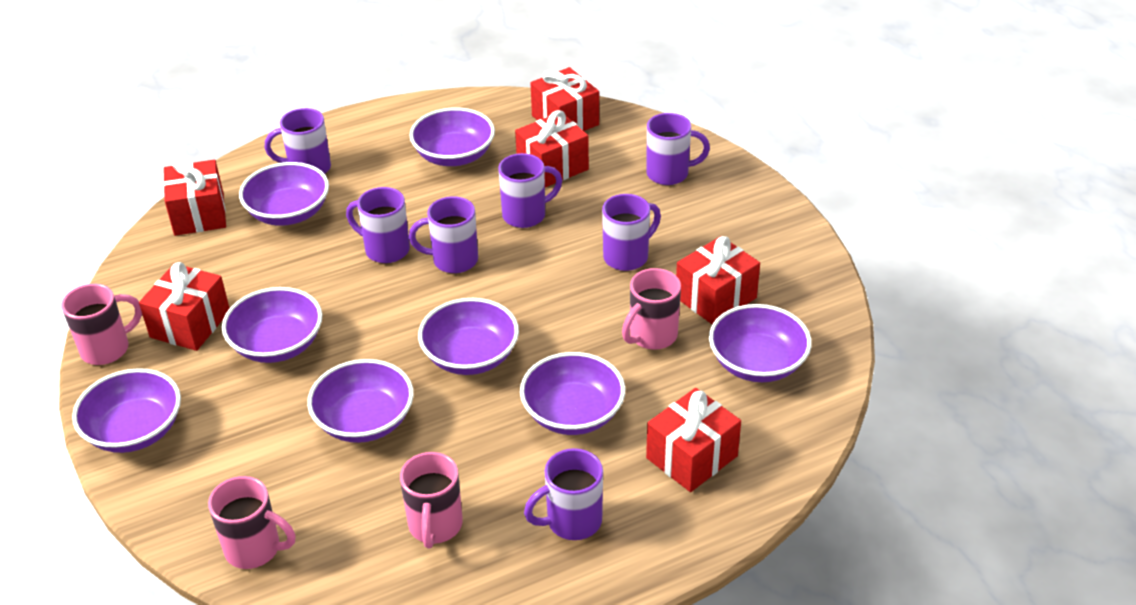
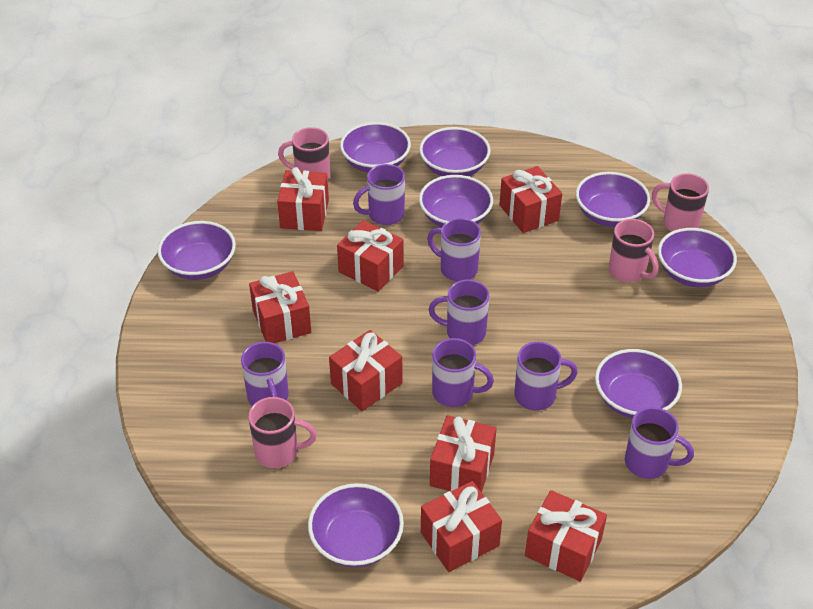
red gift: [139,262,229,351] [163,159,226,236] [515,110,589,188] [531,67,599,131] [646,388,741,492] [676,236,760,324] = 6 -> [249,271,311,343] [277,167,329,231] [329,330,402,411] [337,220,404,292] [421,481,502,572] [430,415,497,492] [499,166,562,233] [525,490,607,582] = 8

